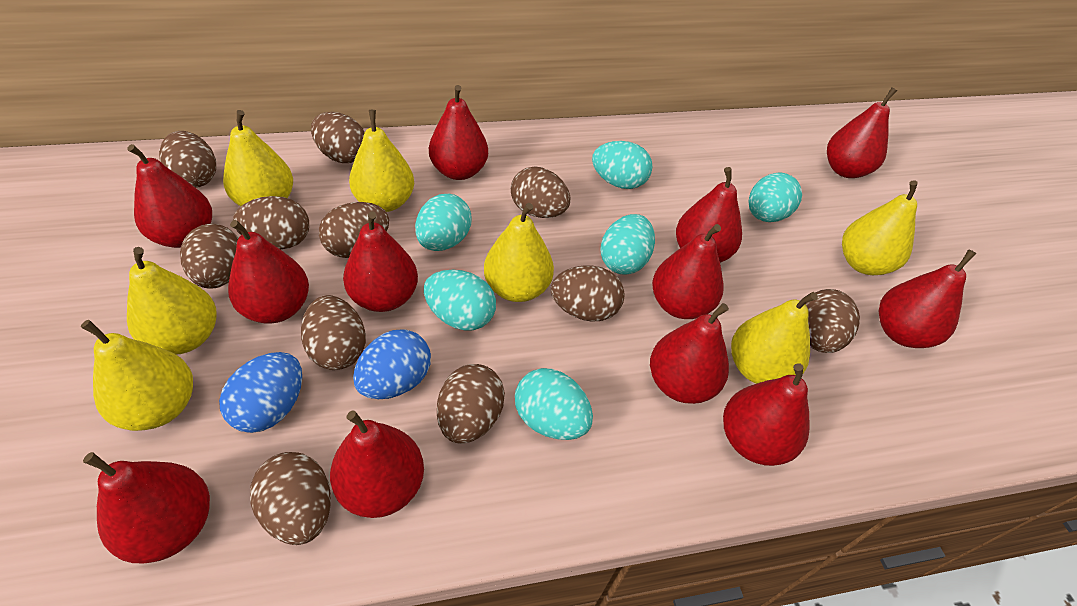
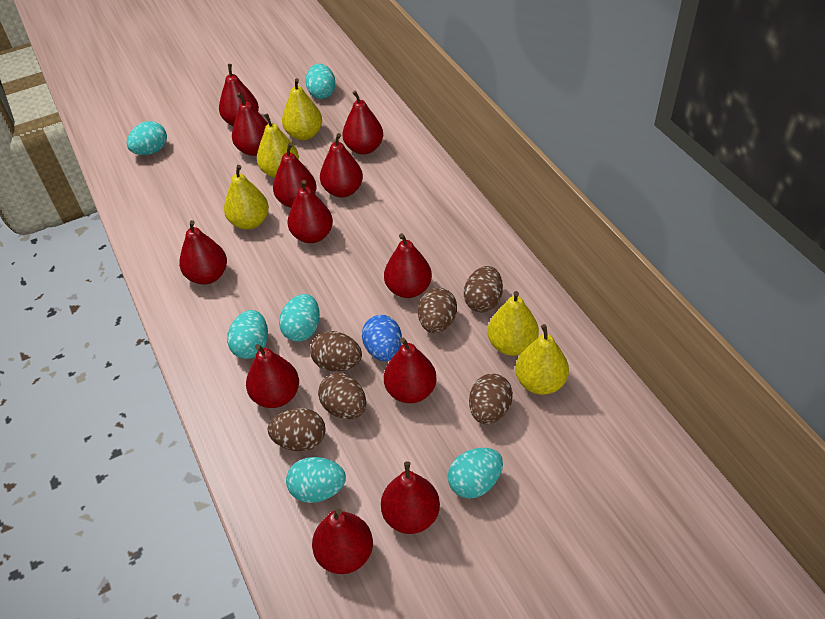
blue egg: [219,352,302,433] [353,329,431,399] = 2 -> [362,315,402,361] = 1
brown egg: [159,131,216,188] [180,224,239,289] [233,196,309,250] [250,452,331,545] [301,295,366,370] [311,112,365,163] [319,202,389,258] [437,364,505,444] [511,166,570,218] [551,265,625,322] [805,289,860,353] = 11 -> [267,408,326,451] [310,331,362,372] [318,373,366,419] [418,288,457,333] [464,266,503,312] [469,374,513,424] = 6
yellow pear: [81,320,193,431] [127,247,216,355] [223,110,293,206] [349,110,414,212] [484,203,554,302] [731,292,818,384] [842,180,918,275] = 7 -> [224,165,269,230] [257,113,299,178] [282,78,322,140] [488,291,539,356] [515,324,569,395] = 5

